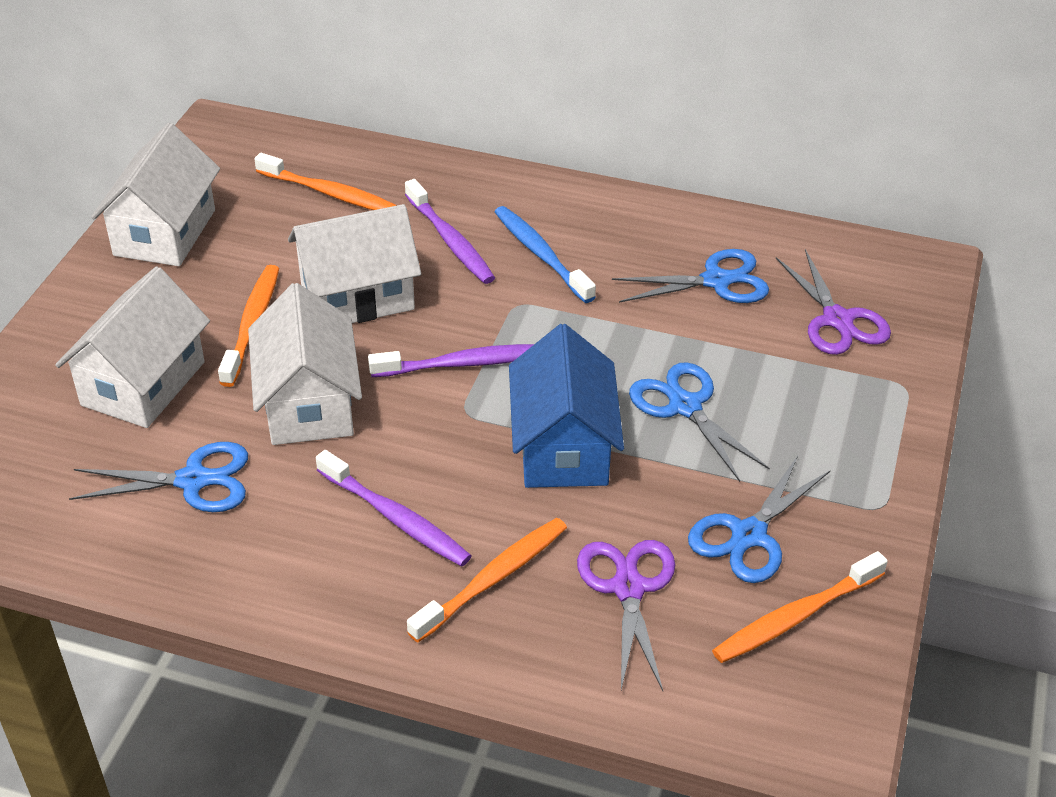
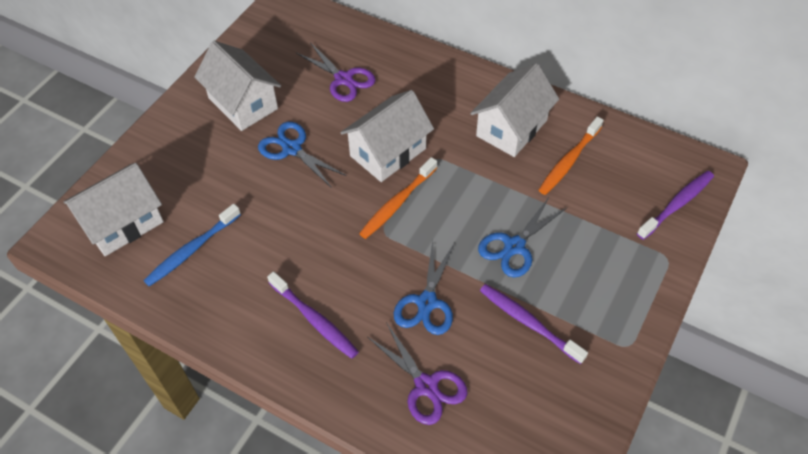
blue house: [509,324,624,488] = 1 -> none = 0
blue scissors: [69,442,248,512] [612,249,769,303] [629,362,770,482] [688,456,830,583] = 4 -> [258,122,347,188] [394,241,455,335] [478,197,567,278] = 3
orange toothbrush: [218,265,279,387] [255,153,397,210] [407,518,567,642] [712,551,888,663] = 4 -> [359,157,437,239] [539,116,604,195] = 2

